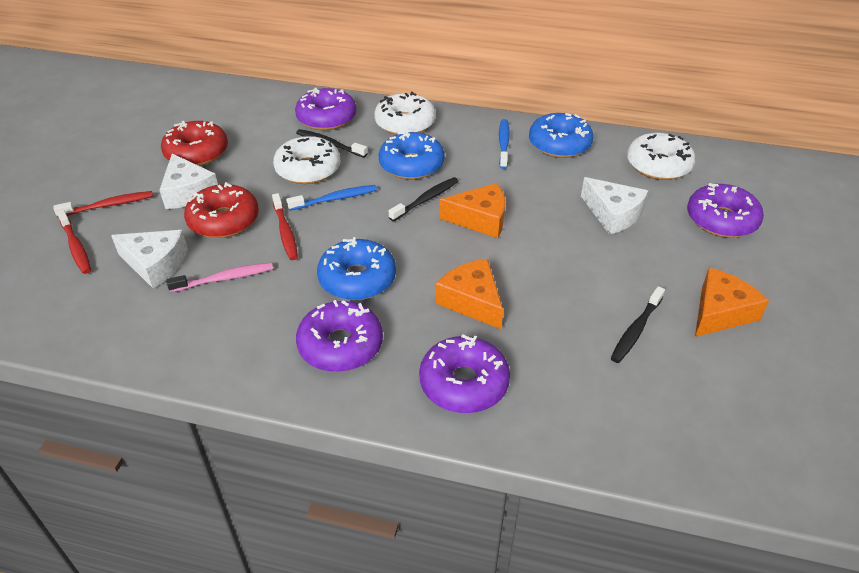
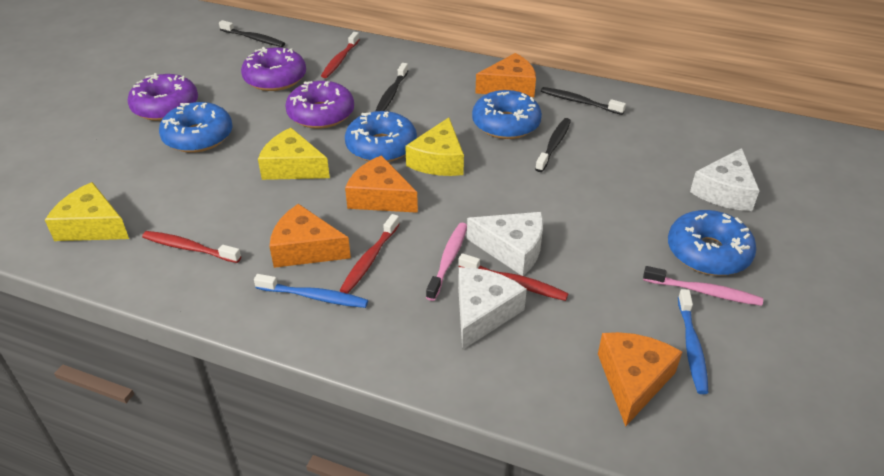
black toothbrush: [296,129,368,157] [389,177,458,221] [611,286,665,363] = 3 -> [219,20,285,47] [376,63,408,111] [535,118,571,172] [541,87,626,115] = 4
blue donut: [317,237,396,300] [378,130,445,180] [529,113,593,158] = 3 -> [159,102,233,153] [345,111,417,162] [472,90,542,139] [668,210,757,276] = 4
orange cheese: [435,259,503,329] [439,183,505,238] [695,268,769,337] = 3 -> [269,204,351,268] [345,155,418,213] [475,53,536,97] [598,332,682,427] = 4
pink toothbrush: [166,262,273,292] = 1 -> [426,223,467,301] [643,266,763,306] = 2
purple donut: [295,88,356,130] [296,300,383,372] [419,334,510,413] [687,183,764,238] = 4 -> [127,73,198,121] [241,47,306,91] [285,81,354,129] = 3
red donut: [161,121,228,166] [184,182,259,238] = 2 -> none = 0
red toothbrush: [53,191,153,217] [57,210,91,274] [272,193,298,260] = 3 -> [142,231,241,263] [321,32,360,78] [339,214,400,294] [458,253,569,301] = 4
white donut: [273,136,340,184] [374,92,436,135] [627,133,696,180] = 3 -> none = 0
yellow cheese: none = 0 -> [45,182,129,241] [258,128,330,180] [405,117,464,176] = 3

